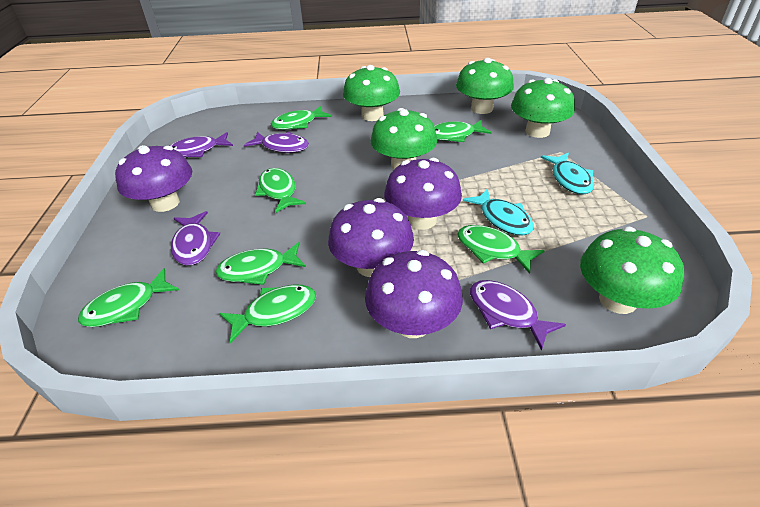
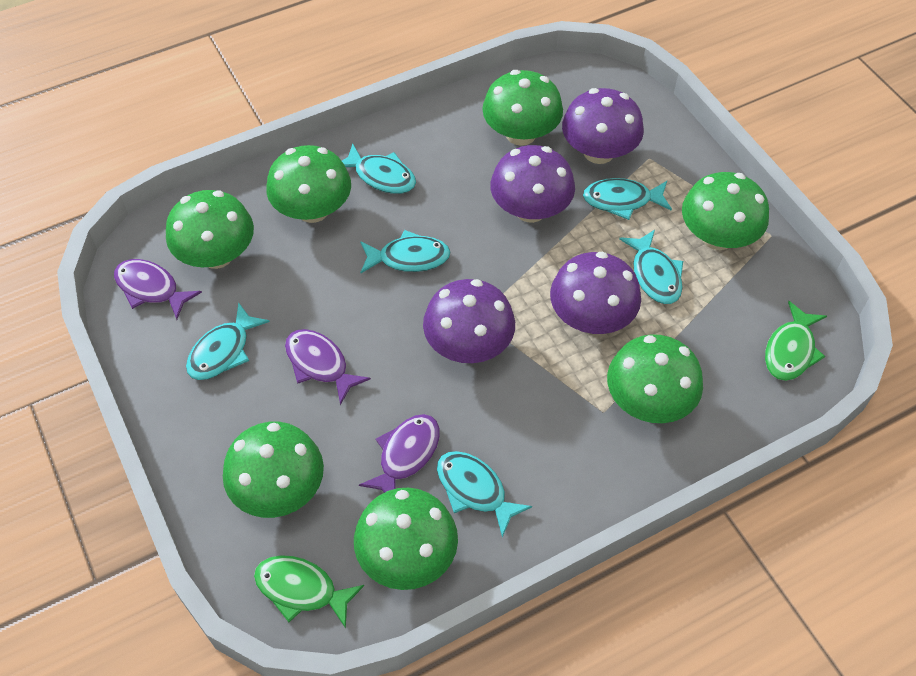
green fish: [78,268,179,327] [215,242,306,285] [219,285,316,344] [255,168,306,213] [271,106,332,130] [434,120,492,142] [457,225,545,274] = 7 -> [254,555,364,628] [765,301,827,381] = 2
green mushroom: [343,65,400,121] [370,108,437,169] [456,58,514,114] [511,78,575,138] [580,227,684,314] = 5 -> [166,190,254,269] [223,422,324,518] [266,145,351,223] [354,488,458,590] [482,70,563,146] [607,334,703,423] [682,172,769,250] = 7
purple fish: [170,132,233,157] [171,211,220,266] [244,132,309,153] [470,280,566,351] = 4 -> [114,259,202,319] [285,329,371,405] [359,414,440,493] = 3
turquoise fish: [463,188,534,236] [541,153,594,194] = 2 -> [186,302,270,380] [342,143,416,194] [360,230,451,273] [437,451,532,537] [583,178,672,220] [619,230,683,304] = 6

